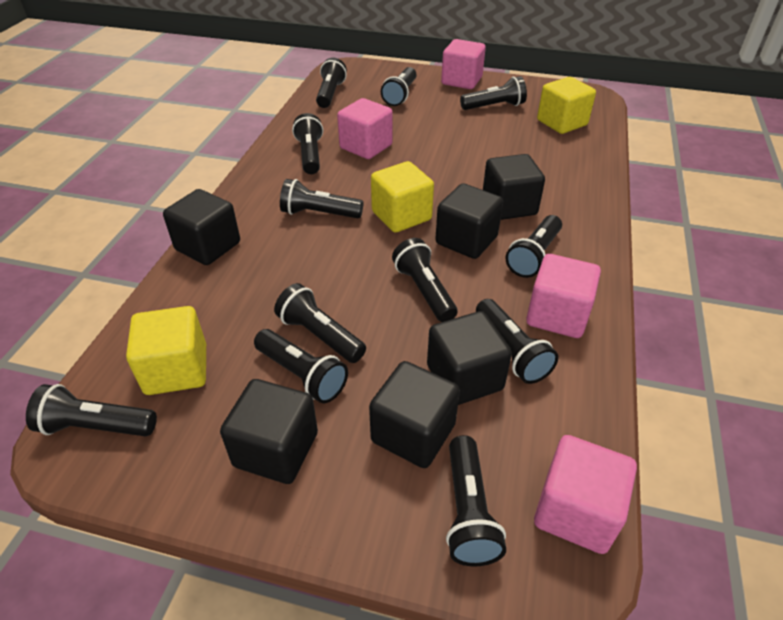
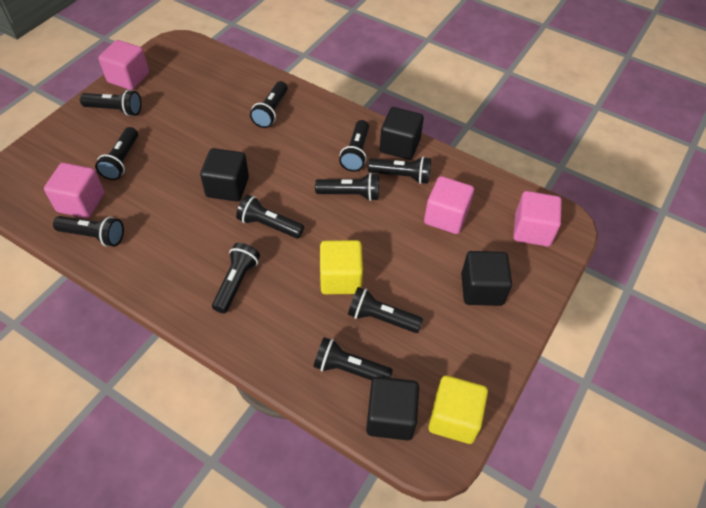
black cube: [163,189,240,265] [220,379,318,484] [369,361,460,468] [427,311,512,405] [435,183,503,259] [483,154,545,220] = 6 -> [200,148,249,202] [366,376,419,441] [380,107,424,160] [461,251,512,306] = 4
black flashlight: [26,384,157,436] [254,329,348,403] [274,283,366,363] [280,179,364,218] [292,113,323,174] [316,57,347,108] [381,67,417,106] [392,238,458,322] [446,435,506,567] [460,76,527,110] [476,299,558,384] [505,215,562,278] = 12 -> [53,216,124,247] [80,90,141,116] [95,127,138,180] [212,243,260,314] [236,194,304,238] [250,81,288,128] [313,337,393,380] [315,173,379,201] [339,120,369,172] [348,287,423,333] [368,156,431,184] = 11
yellow cube: [126,306,206,395] [371,161,434,233] [537,77,596,134] = 3 -> [320,240,363,294] [428,375,488,444] = 2

